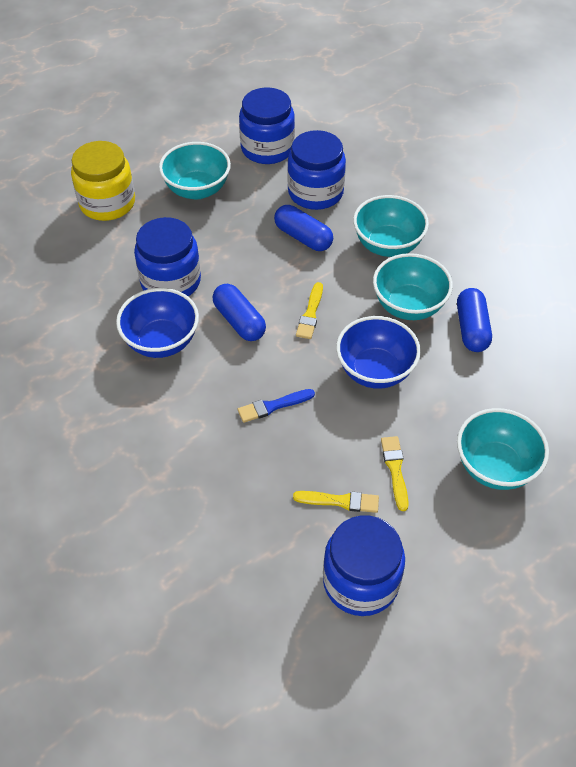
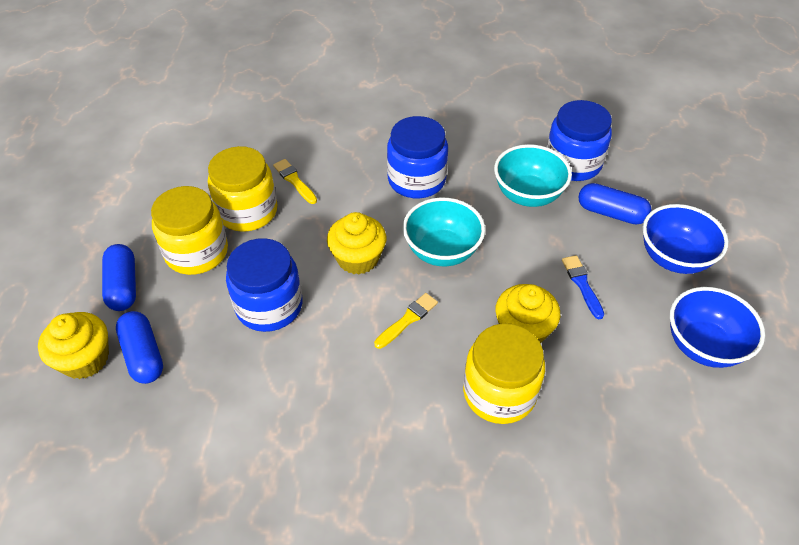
blue jar: [134,217,201,296] [239,88,295,164] [287,130,346,210] [323,515,405,616] = 4 -> [226,238,303,332] [387,116,448,198] [547,100,612,181] = 3
turquoise bowl: [159,142,231,199] [353,195,429,257] [373,253,453,320] [457,408,549,490] = 4 -> [403,197,485,266] [494,144,572,207] = 2
yellow brush: [293,491,379,513] [296,282,323,339] [381,436,409,511] = 3 -> [273,159,317,204] [374,293,438,349] = 2
yellow cupcake: none = 0 -> [38,312,109,379] [327,212,386,274] [496,284,561,343] = 3
yellow jar: [71,141,135,221] = 1 -> [151,186,228,275] [208,146,277,232] [463,323,545,424] = 3

